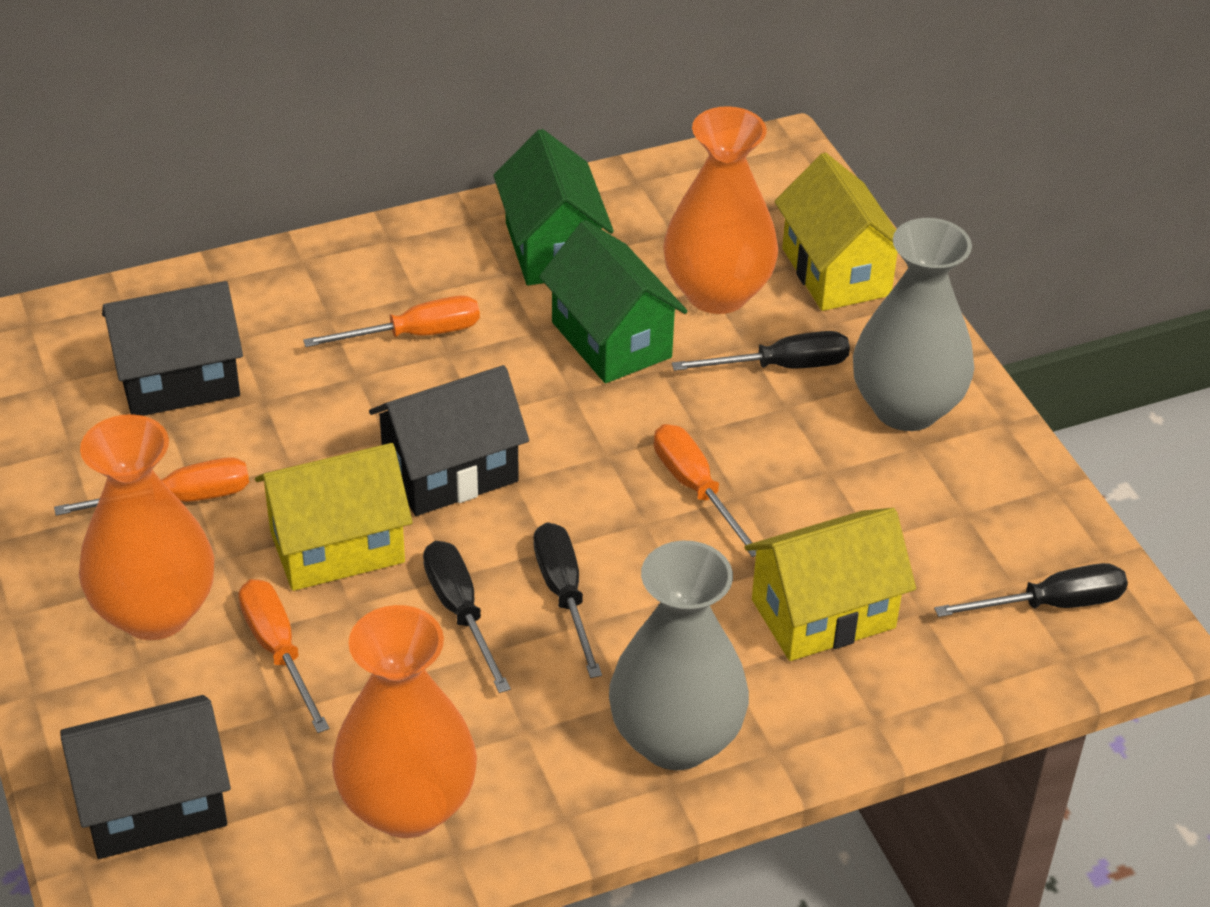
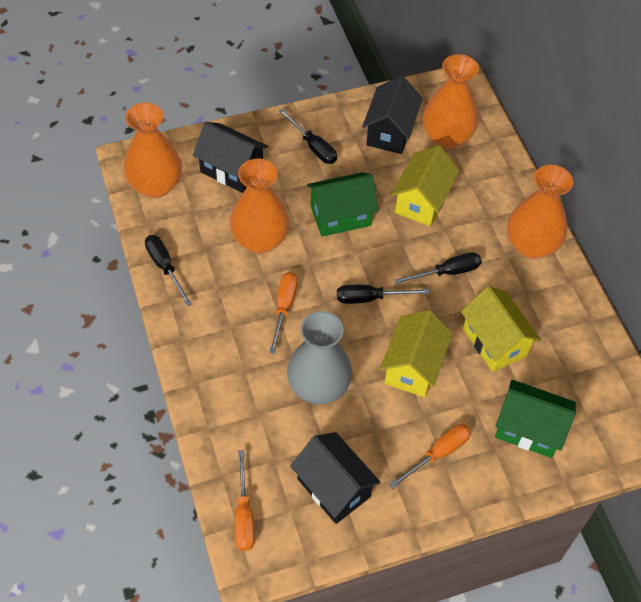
grey vase: [609,541,749,770] [853,218,974,431] = 2 -> [287,311,352,405] = 1
orange screwdriver: [54,457,249,516] [238,579,329,733] [303,296,480,347] [654,424,757,557] = 4 -> [235,450,255,551] [269,272,298,354] [389,424,471,489] = 3
orange vase: [79,414,214,640] [332,605,477,838] [663,106,778,314] = 3 -> [124,103,182,198] [230,159,290,254] [423,54,479,149] [507,165,573,259] = 4

